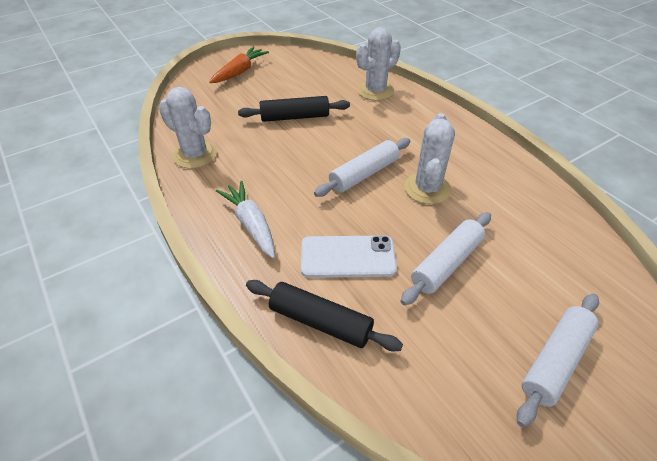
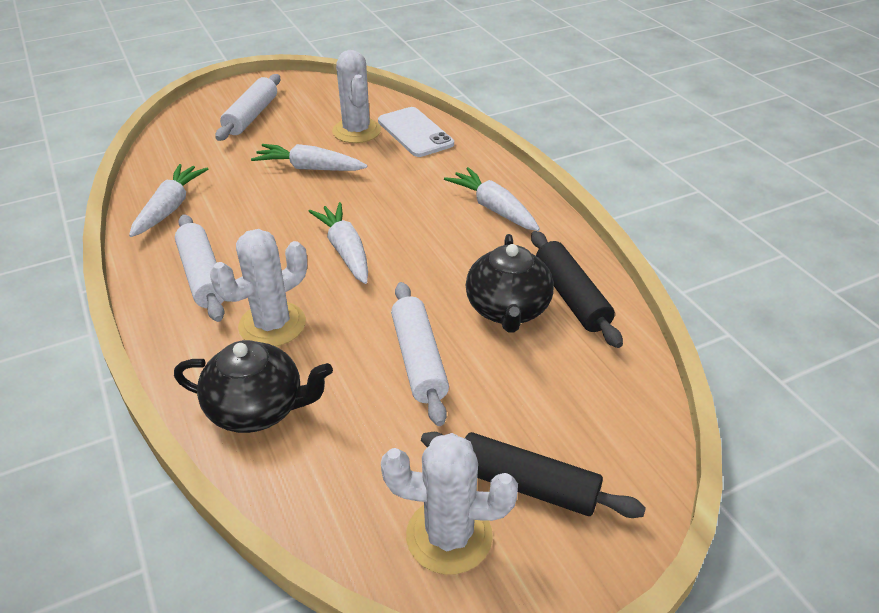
black teapot: none = 0 -> [174,340,333,433] [466,234,554,333] = 2
orange carrot: [209,47,269,83] = 1 -> none = 0
white carrot: [216,181,275,259] = 1 -> [129,164,208,237] [251,144,367,171] [308,202,368,284] [444,167,540,231] = 4

